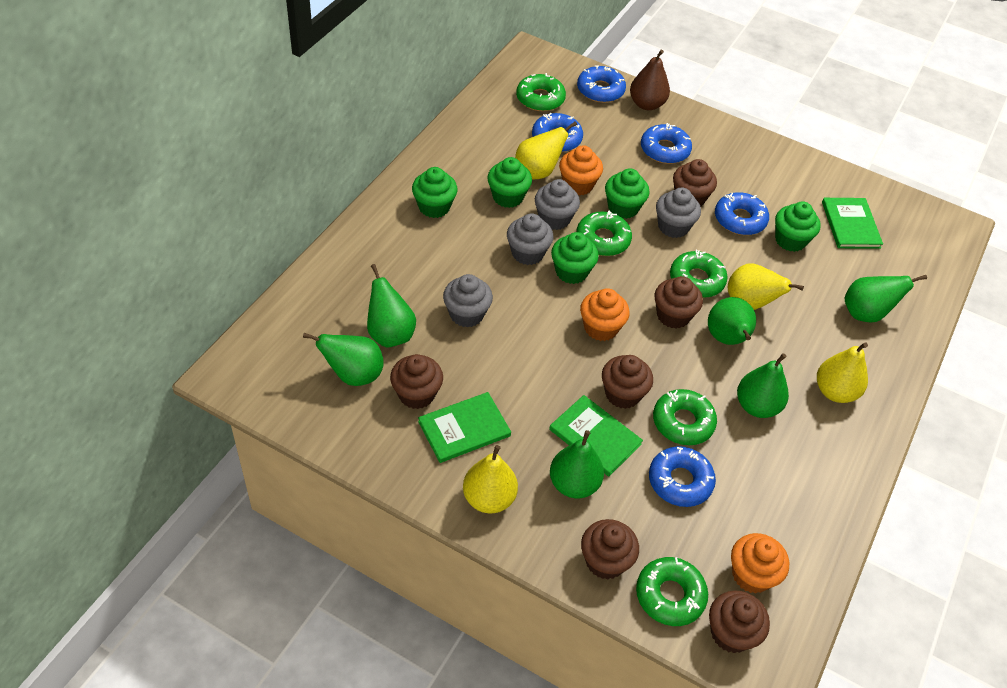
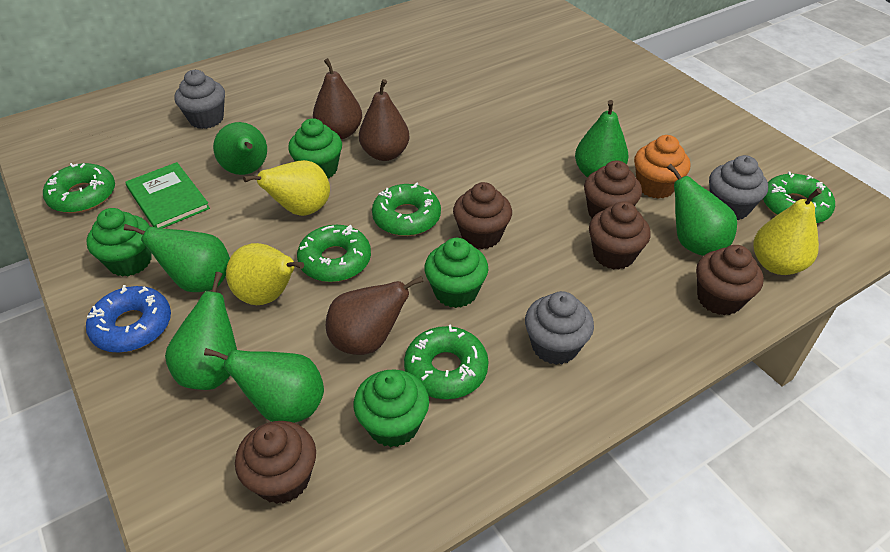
blue donut: [532,113,583,152] [577,65,626,103] [641,123,692,164] [649,446,716,507] [715,192,769,235] = 5 -> [86,285,171,352] = 1
brown cupcake: [390,354,443,409] [581,519,639,579] [602,355,653,409] [655,276,703,329] [673,159,717,207] [709,591,770,653] = 6 -> [235,421,316,504] [453,182,512,249] [584,160,642,219] [589,201,651,270] [696,245,764,316] = 5
brown pear: [630,50,670,110] = 1 -> [313,58,362,139] [326,276,424,355] [359,79,410,161] = 3
green book: [418,392,511,463] [549,395,643,476] [822,198,883,249] = 3 -> [125,162,210,228] = 1
green cupcake: [412,167,458,218] [487,157,532,208] [551,232,599,284] [605,168,650,219] [775,202,821,252] = 5 -> [86,208,152,277] [288,118,342,179] [354,369,429,447] [424,238,488,308] = 4
grey cupcake: [443,274,493,328] [507,213,553,265] [535,179,580,230] [656,188,701,238] = 4 -> [174,70,225,129] [525,291,594,365] [709,155,768,220] = 3
orange cupcake: [559,145,603,196] [580,288,630,341] [731,533,789,593] = 3 -> [634,135,690,199] = 1
yellow pear: [463,445,518,513] [515,121,577,179] [728,264,804,310] [817,342,868,403] = 4 -> [226,243,304,305] [243,160,330,216] [753,188,822,275] = 3

